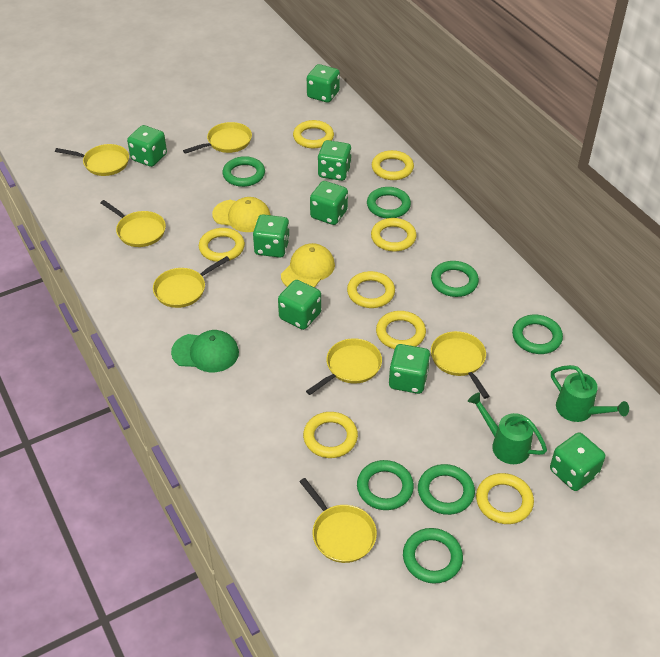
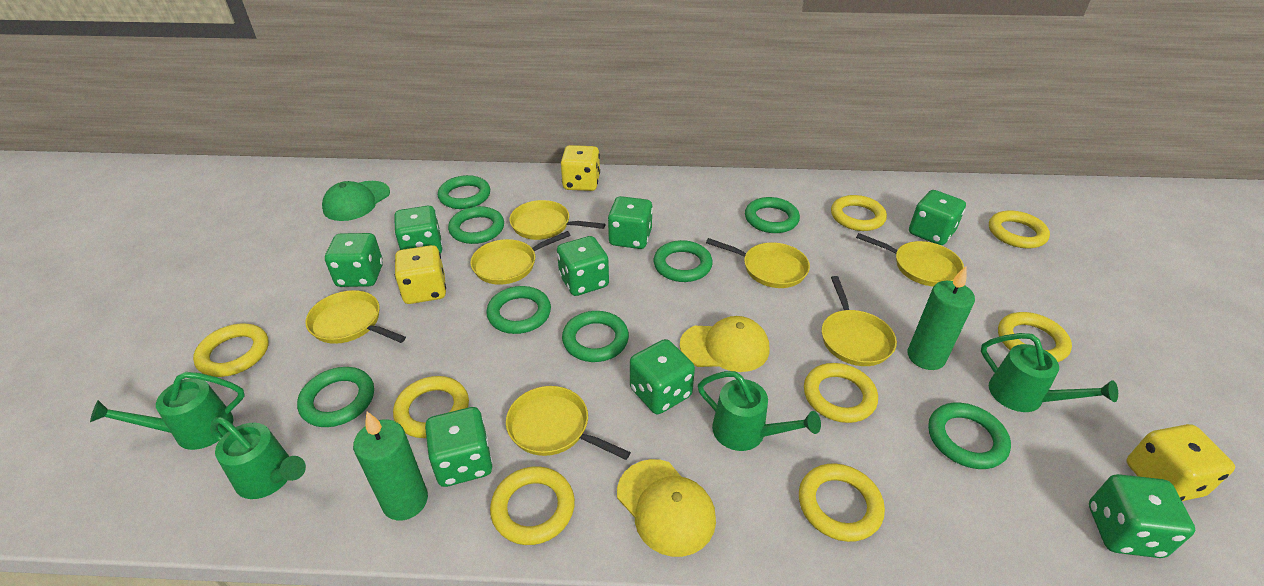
green candle: none = 0 -> [353,412,428,521] [908,266,975,370] = 2
green ring: [223,156,265,187] [357,460,414,510] [367,187,411,218] [403,528,463,584] [418,464,475,515] [431,261,479,297] [512,315,563,354] = 7 -> [297,367,374,427] [438,175,490,209] [448,206,504,244] [486,286,551,334] [562,311,629,362] [654,240,713,282] [745,197,800,233] [928,403,1011,469] = 8
green watering can: [468,392,547,464] [551,365,629,422] = 2 -> [90,372,245,450] [210,417,306,499] [698,371,821,451] [981,333,1118,412] = 4
yellow dice: none = 0 -> [395,245,446,304] [561,145,600,191] [1126,424,1235,501] = 3

